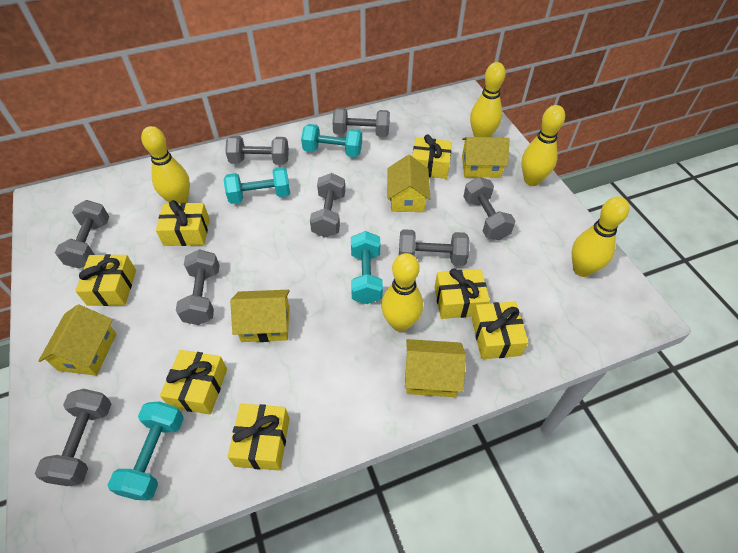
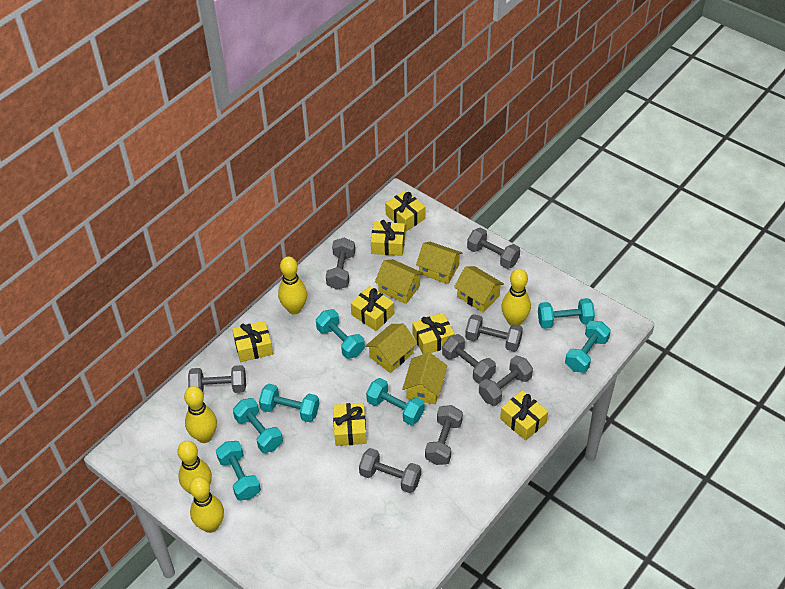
turquoise dumbbell: [108,401,184,501] [224,167,290,204] [301,124,362,157] [351,231,383,304] = 4 -> [216,441,261,501] [233,398,283,453] [259,384,319,422] [316,309,365,359] [366,378,425,425] [538,298,595,329] [565,321,611,373] = 7

